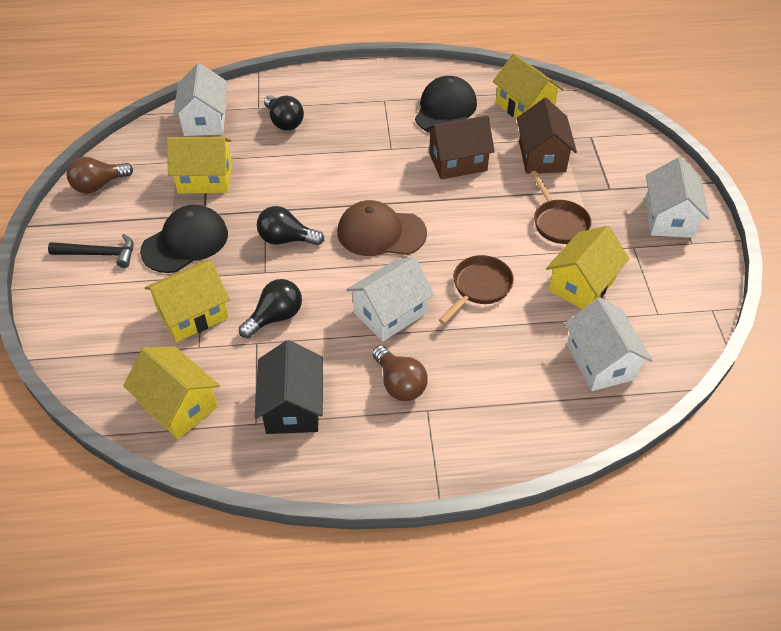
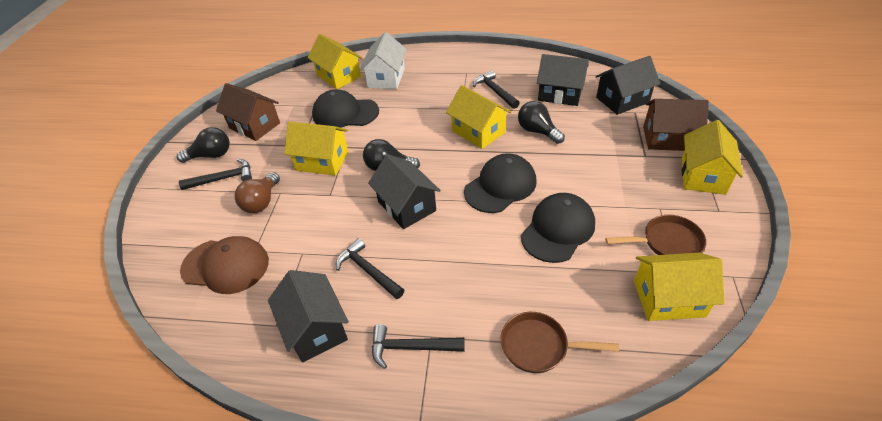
black cap: [140,205,228,273] [415,76,477,133] = 2 -> [312,89,379,128] [464,153,537,213] [521,193,595,263] = 3
black hammer: [48,234,133,268] = 1 -> [179,159,252,190] [336,238,404,299] [372,324,465,369] [473,70,520,109] = 4
black house: [255,340,323,434] = 1 -> [268,270,349,362] [368,154,441,229] [537,54,589,106] [595,56,660,115] = 4
brown light bulb: [67,157,133,194] [372,345,428,401] = 2 -> [235,172,280,213] = 1
white house: [173,63,227,136] [346,257,435,341] [565,298,652,391] [645,157,710,238] = 4 -> [360,32,407,89] = 1

